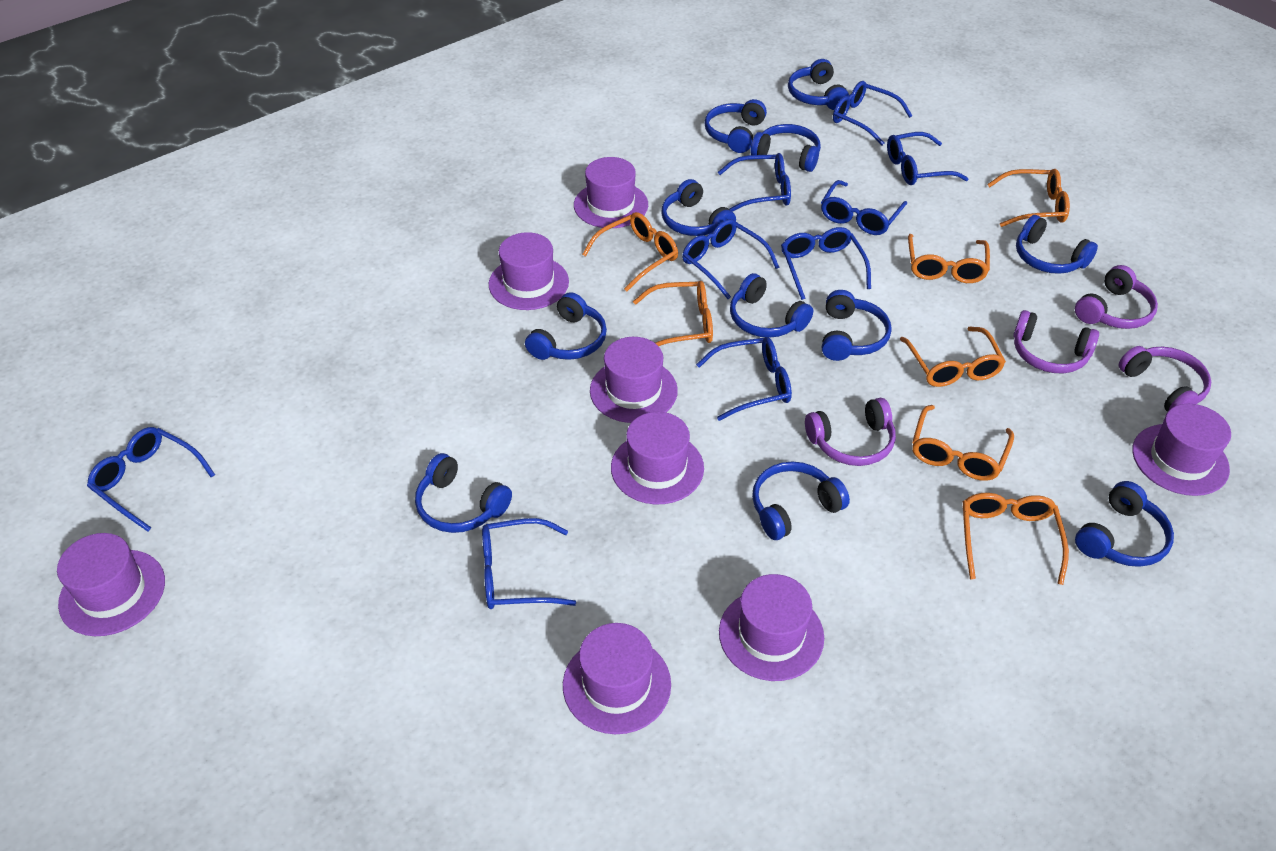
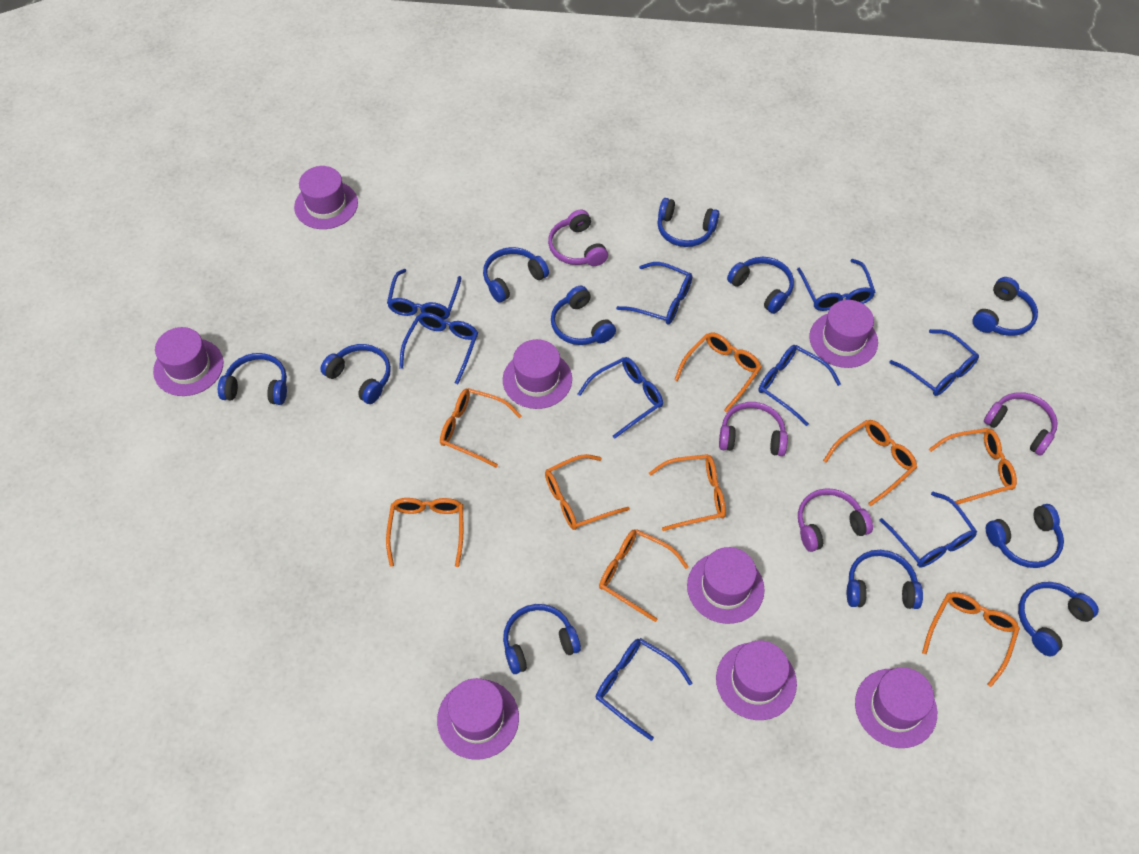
orange glasses: [582,212,678,292] [633,281,713,346] [900,326,1006,387] [908,234,990,283] [912,405,1014,481] [963,493,1069,585] [988,169,1070,227] = 7 -> [386,498,463,567] [440,388,522,467] [545,454,630,530] [599,529,689,622] [649,454,726,531] [674,333,762,412] [823,420,917,506] [922,592,1020,687] [929,428,1017,505] = 9

